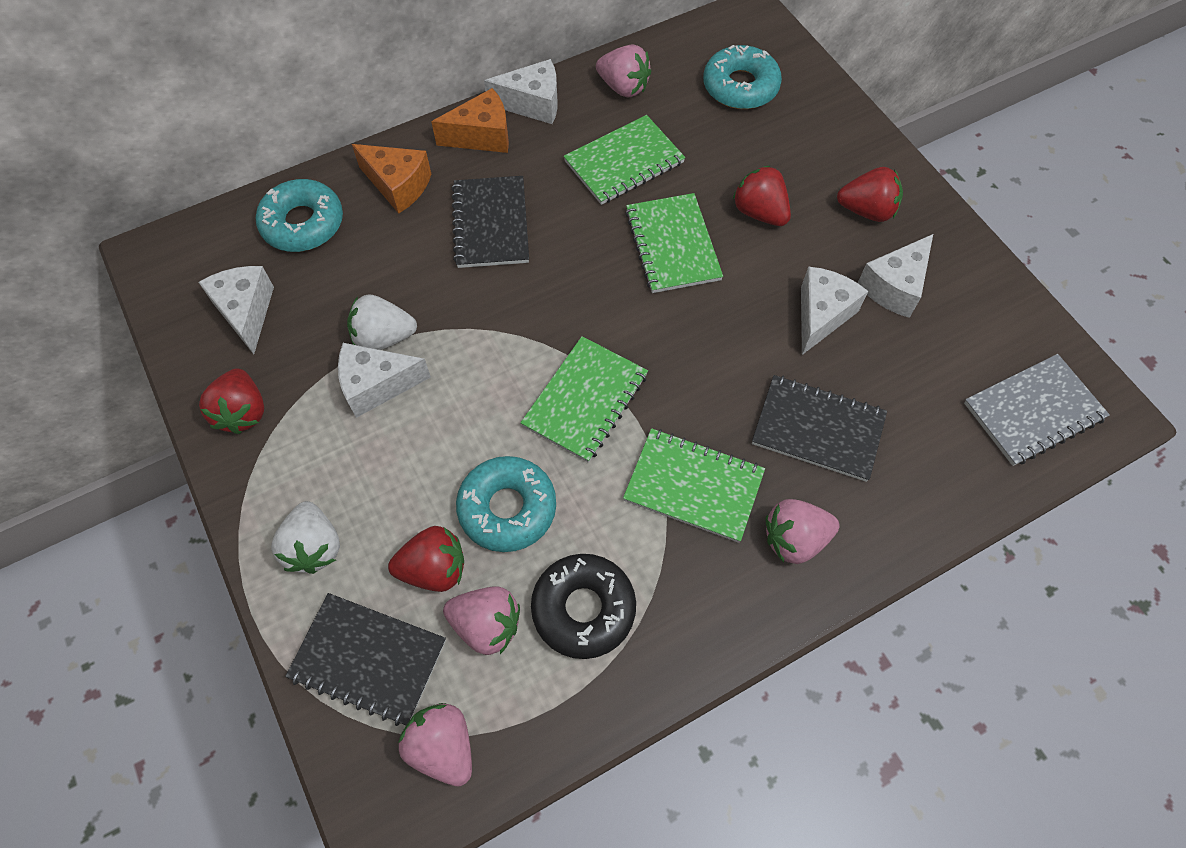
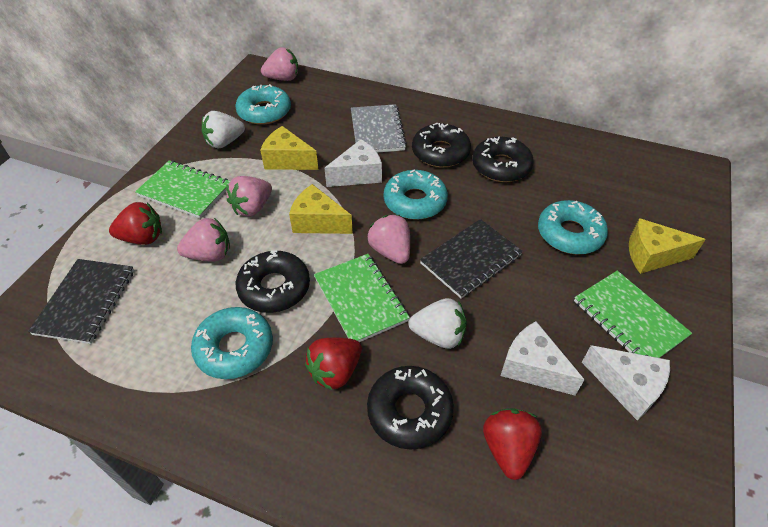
black donut: [531,554,636,659] = 1 -> [236,250,310,313] [367,366,454,450] [412,123,471,167] [472,136,534,182] = 4
black notebook: [285,593,446,726] [451,176,529,268] [752,375,887,482] = 3 -> [28,259,134,344] [420,219,523,299] = 2
green notebook: [520,336,648,463] [564,115,685,205] [623,428,765,543] [625,193,723,293] = 4 -> [135,160,230,219] [314,254,410,342] [574,271,692,358] = 3
orange cheese: [352,144,431,214] [431,88,509,153] = 2 -> none = 0
red strawberry: [199,369,264,434] [388,526,464,592] [733,165,791,226] [837,167,903,222] = 4 -> [109,202,162,245] [305,337,362,390] [483,408,542,480] = 3
turquoise donut: [256,179,343,252] [456,456,556,552] [703,45,782,109] = 3 -> [191,307,273,379] [235,84,291,125] [384,170,448,220] [538,200,608,255] = 4
white cheese: [199,266,274,354] [338,343,431,418] [484,59,558,124] [801,266,868,355] [858,234,933,318] = 5 -> [325,139,382,187] [501,321,585,396] [582,345,670,420] = 3
yellow cheese: none = 0 -> [260,126,319,170] [289,184,353,234] [629,218,706,274] = 3

